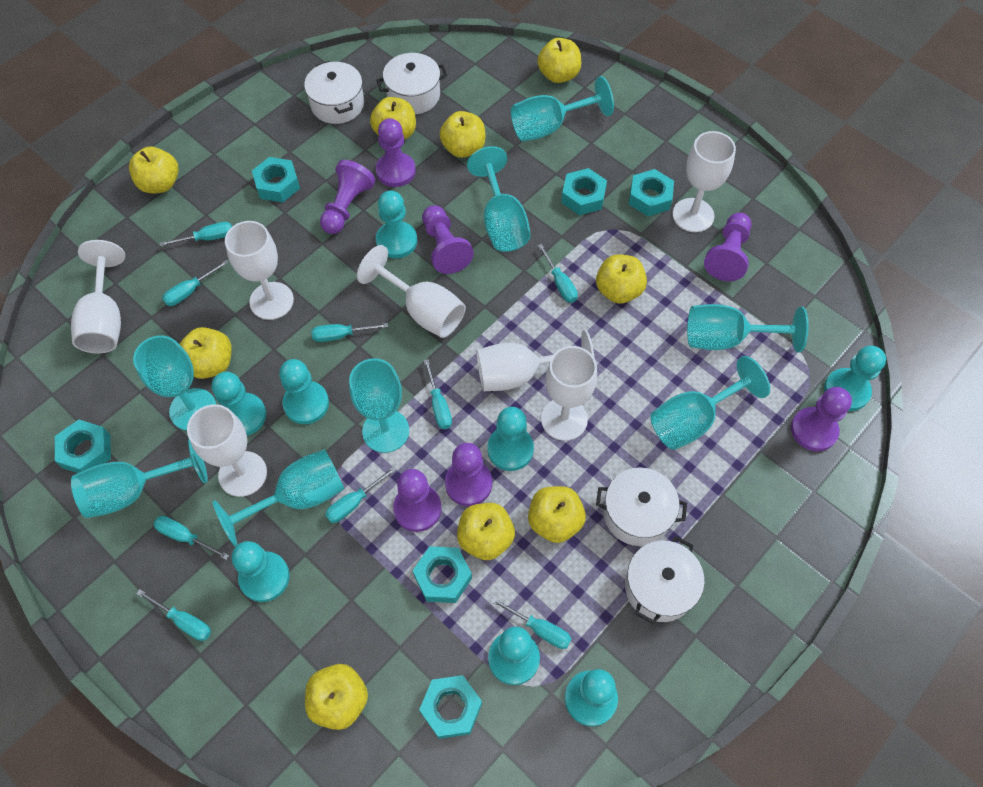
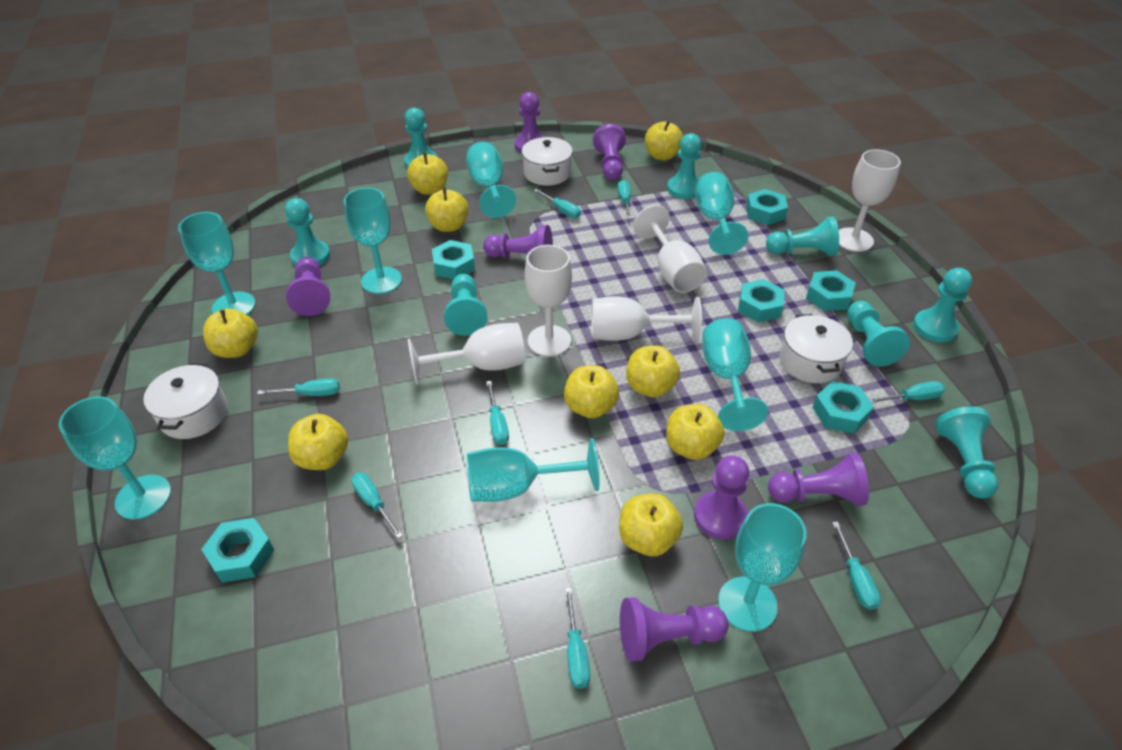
turquoise screwdriver: [136,589,211,641] [154,516,229,560] [160,222,232,246] [162,260,229,306] [311,323,388,342] [325,466,396,523] [424,359,452,429] [491,597,571,649] [538,244,578,303] = 9 -> [257,379,340,396] [351,473,403,539] [486,381,509,445] [534,189,581,218] [565,587,590,689] [618,180,632,219] [832,521,881,610] [869,381,945,403] = 8
white goblet: [71,240,125,353] [187,404,267,497] [225,221,294,320] [357,245,466,338] [476,330,595,391] [541,346,597,441] [673,131,736,232] = 7 -> [408,323,525,385] [525,245,572,357] [591,296,702,341] [633,205,707,293] [839,149,901,252] = 5
white pot: [304,61,364,124] [376,53,447,114] [596,467,687,546] [625,536,705,624] = 4 -> [143,363,228,439] [522,137,573,186] [780,314,853,383] = 3

